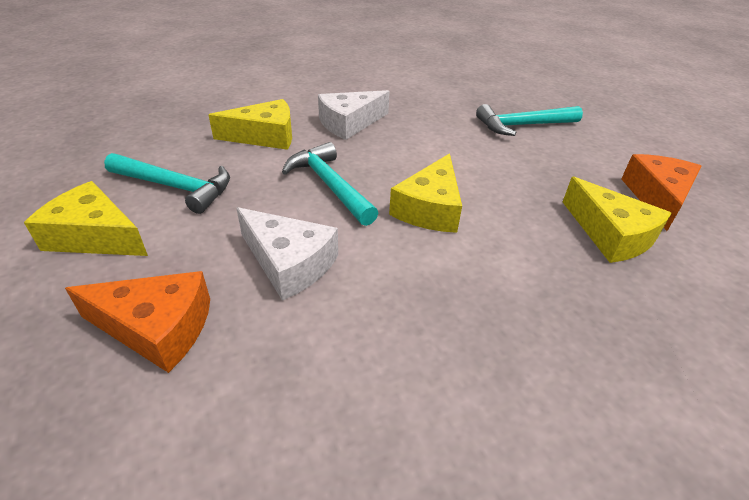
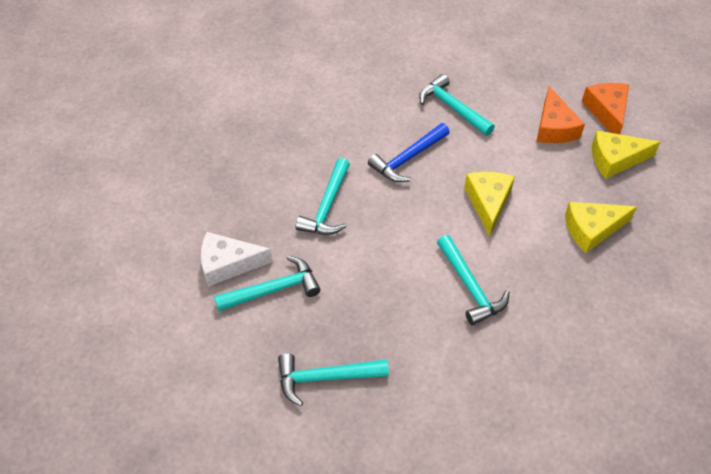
blue hammer: none = 0 -> [368,123,450,182] = 1
turquoise hammer: [104,153,230,214] [282,142,378,226] [476,104,583,136] = 3 -> [214,256,321,311] [278,353,389,406] [296,158,350,235] [419,74,495,136] [437,235,510,326] = 5
white cheese: [237,207,338,301] [318,90,390,140] = 2 -> [201,232,273,287] = 1
yellow cheese: [24,181,148,256] [209,99,292,150] [389,153,462,233] [563,177,672,263] = 4 -> [464,172,515,237] [565,202,637,253] [592,131,660,179] = 3

